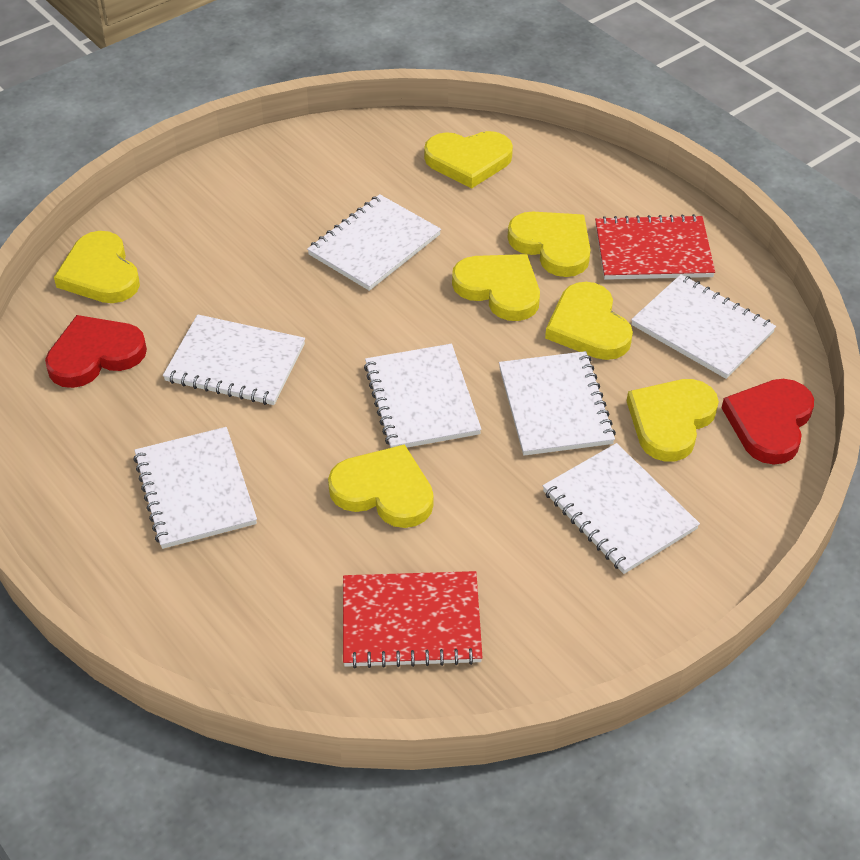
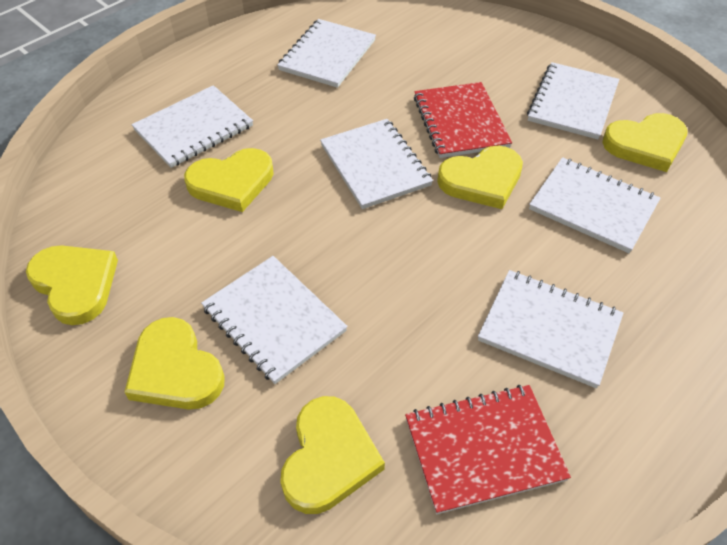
red heart: [45,315,147,388] [722,379,814,465] = 2 -> none = 0
yellow heart: [54,231,140,303] [328,444,434,528] [424,131,513,189] [452,254,540,321] [508,211,591,277] [545,282,633,360] [627,379,719,462] = 7 -> [26,245,118,325] [124,317,225,409] [184,148,274,212] [280,396,385,514] [437,146,523,209] [602,113,688,172] = 6

